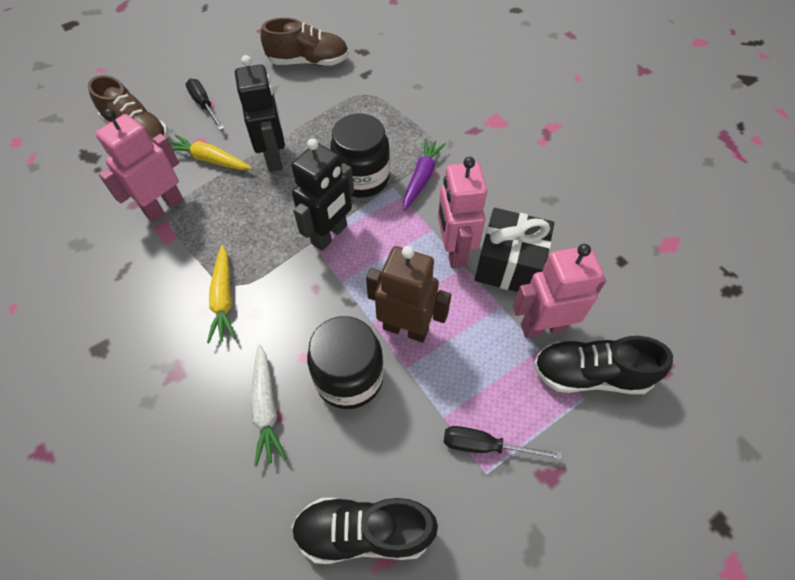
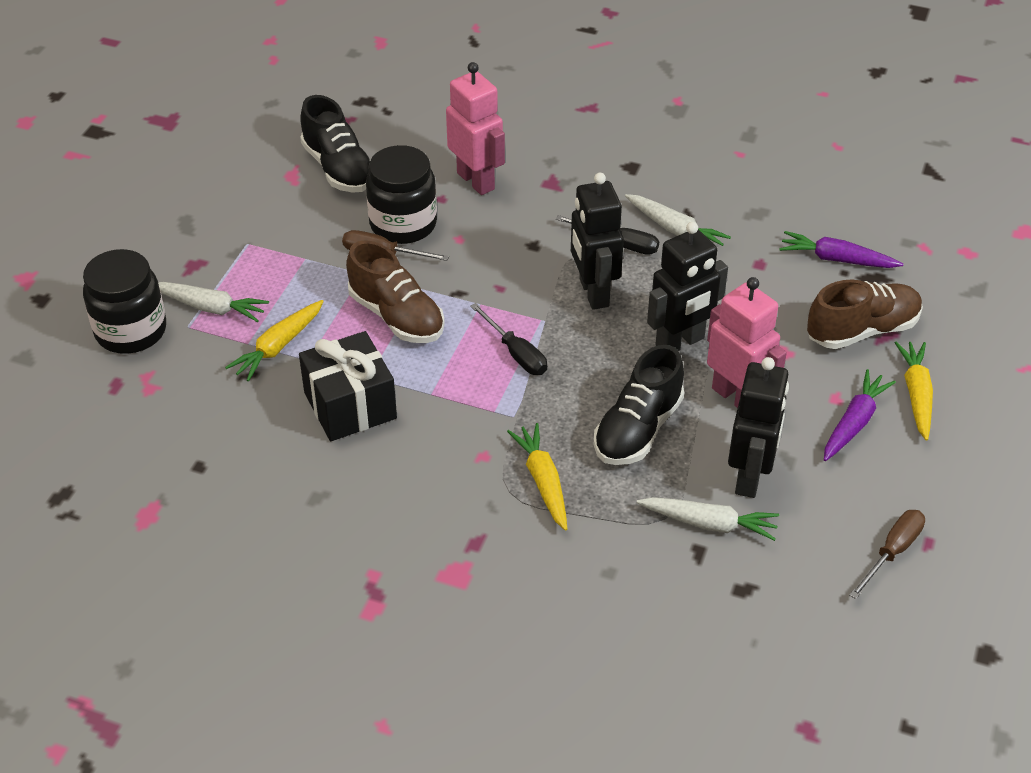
black robot: [235,55,285,172] [291,138,354,251] = 2 -> [571,173,624,310] [647,222,728,351] [728,357,789,498] = 3
brown robot: [366,246,451,343] = 1 -> none = 0
brown screwdriver: none = 0 -> [342,230,449,261] [849,510,925,599] = 2
pink robot: [95,108,184,222] [438,157,487,268] [513,244,606,338] = 3 -> [446,62,505,195] [707,277,787,408] = 2
purple carrot: [403,138,446,211] = 1 -> [780,231,903,268] [824,369,896,461] = 2
white carrot: [250,344,287,467] = 1 -> [158,282,269,322] [625,194,731,246] [637,497,779,541] = 3
yellow carrot: [169,135,252,170] [207,245,236,343] = 2 -> [225,300,324,381] [507,423,567,531] [895,341,933,441] = 3

